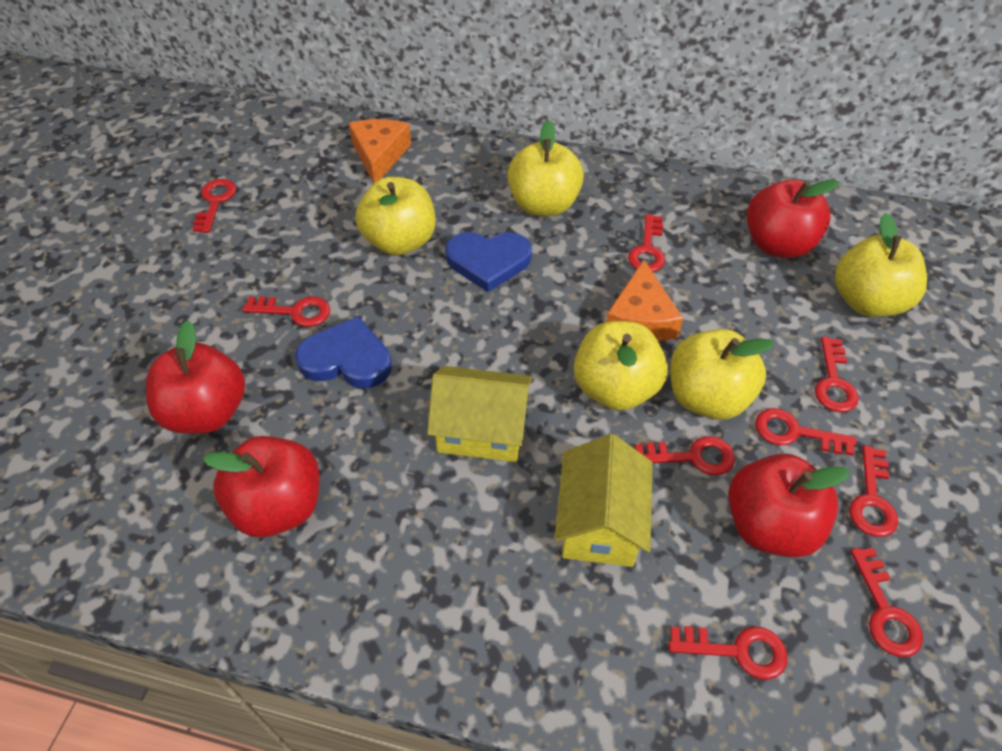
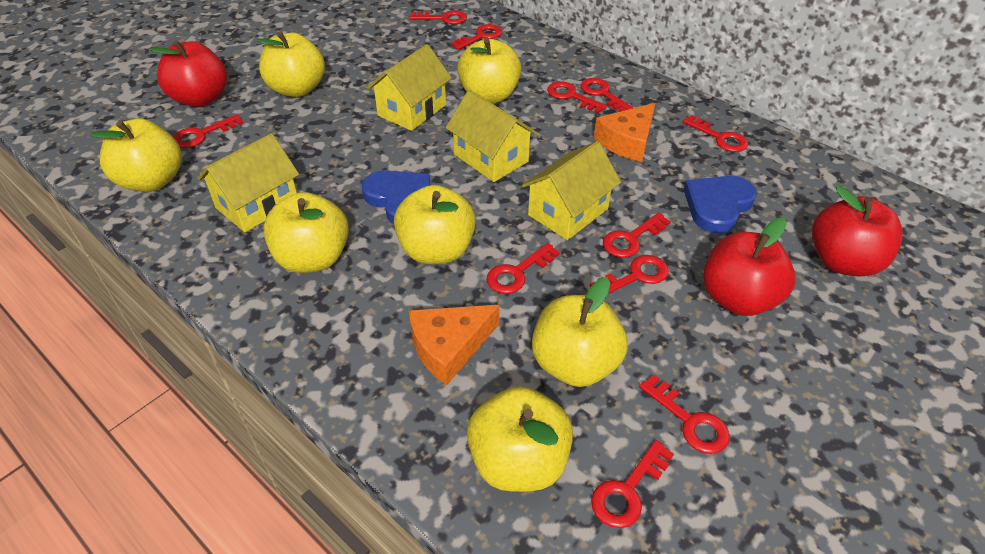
red apple: [145,320,245,434] [203,436,319,538] [728,454,850,558] [747,179,839,258] = 4 -> [150,40,227,107] [703,218,795,316] [811,186,903,277] = 3
red key: [192,179,236,233] [243,296,330,327] [628,214,665,272] [635,436,735,475] [669,626,787,680] [755,408,856,456] [815,337,859,412] [849,445,898,537] [850,547,923,657] = 9 -> [173,114,243,148] [410,10,467,24] [451,24,502,50] [487,243,560,294] [547,81,607,113] [581,78,633,112] [590,255,669,294] [591,440,674,528] [603,212,671,258] [639,375,730,454] [683,115,748,152] = 11
yellow apple: [356,177,435,255] [507,120,584,216] [574,321,668,411] [671,329,774,420] [835,213,927,317] = 5 -> [90,118,182,192] [257,31,325,97] [263,192,349,273] [394,185,476,264] [457,38,521,103] [467,386,573,492] [532,277,628,387] = 7
yellow house: [427,366,532,462] [555,434,653,567] = 2 -> [198,133,299,232] [367,44,452,131] [446,90,537,182] [522,141,621,240] = 4

